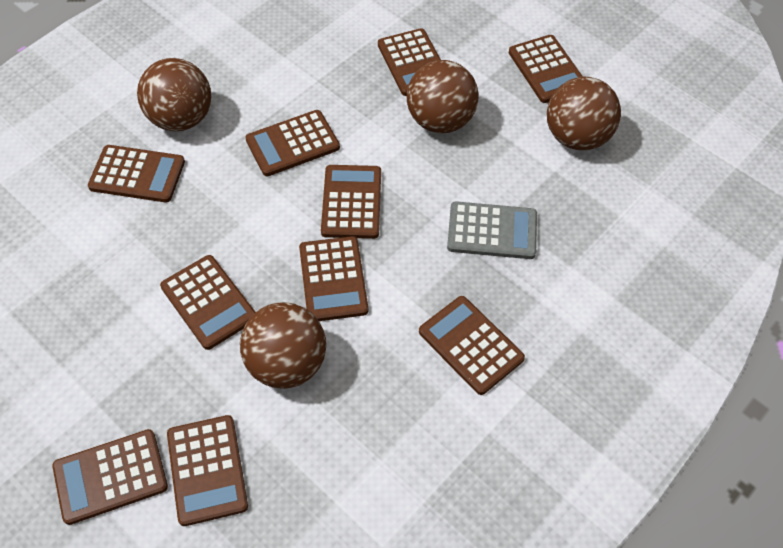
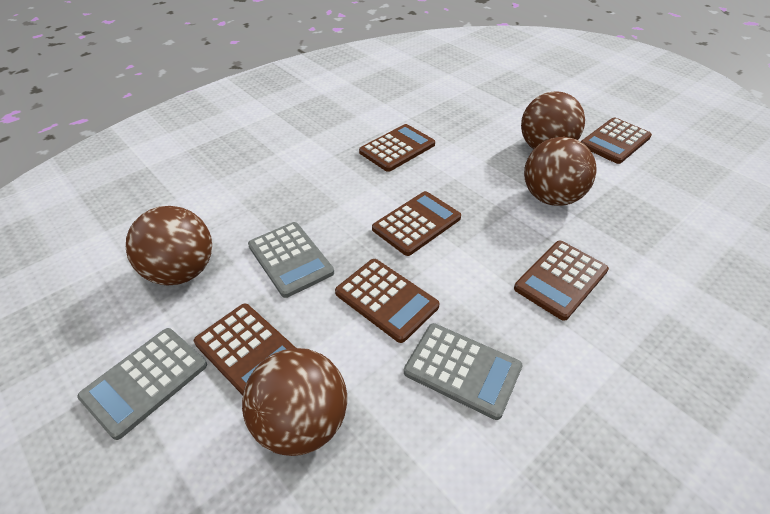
brown calculator: [52,429,168,525] [88,145,185,202] [160,255,256,350] [167,415,248,526] [245,110,340,176] [299,236,368,321] [321,165,381,239] [378,28,441,96] [419,296,525,395] [509,35,583,103] = 10 -> [194,304,296,395] [335,259,440,343] [359,124,435,172] [372,191,461,256] [514,241,609,321] [581,117,652,164] = 6
grey calculator: [447,201,537,259] = 1 -> [77,328,207,440] [248,222,334,298] [404,323,522,420] = 3

